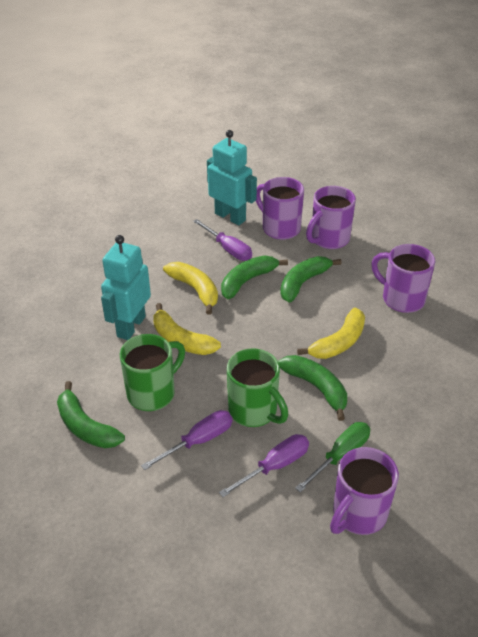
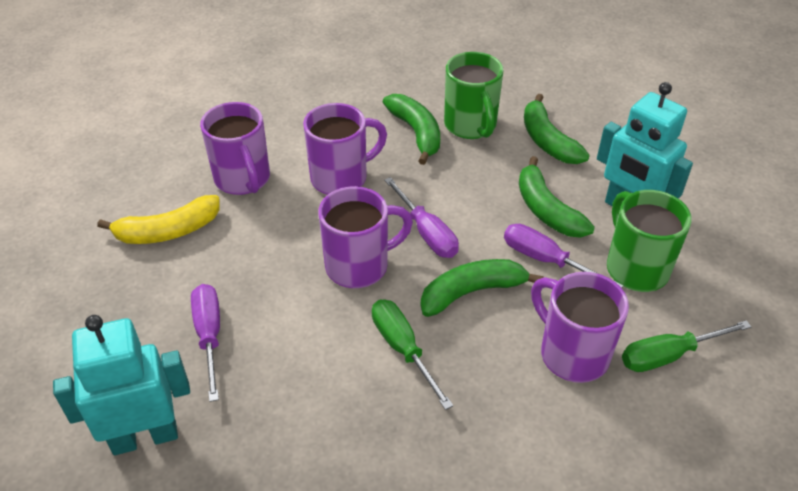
green screwdriver: [295,422,370,492] = 1 -> [372,300,453,410] [622,320,751,372] = 2
yellow banana: [153,303,221,355] [163,262,218,315] [297,308,365,359] = 3 -> [97,195,220,244] = 1

